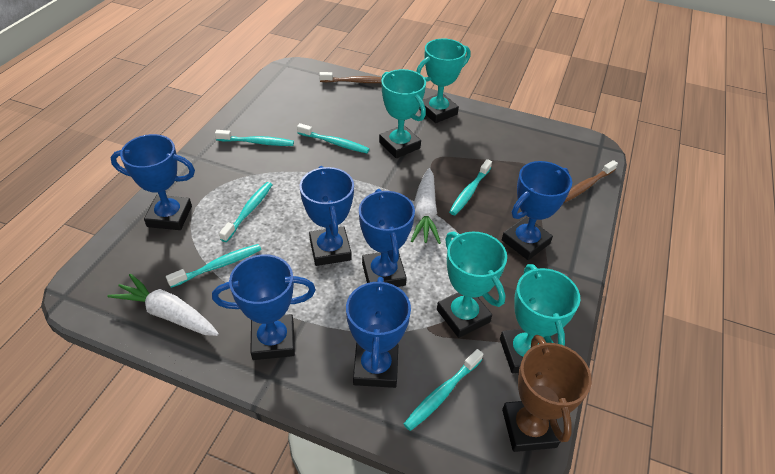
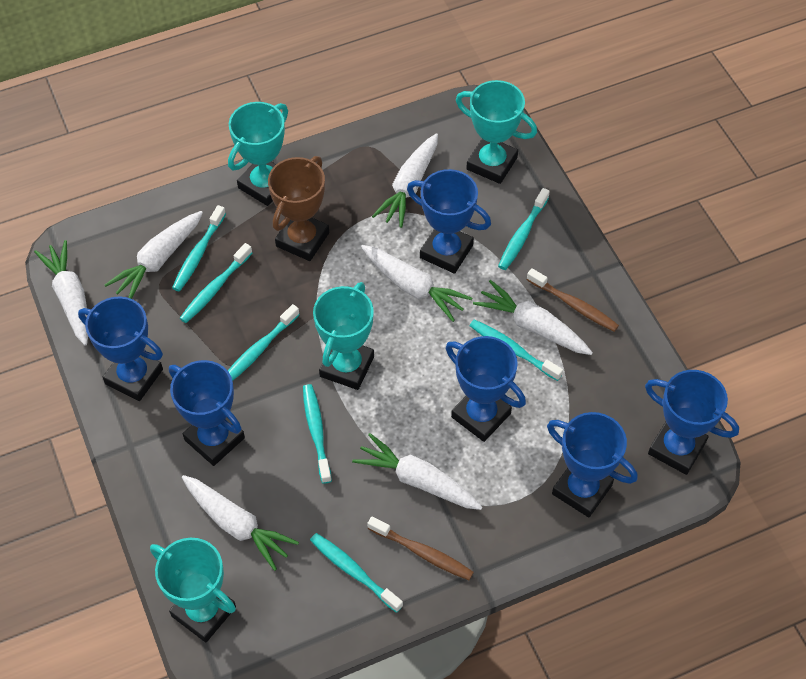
turquoise toothbrush: [166,244,261,288] [215,130,294,146] [219,182,273,242] [297,123,370,153] [404,349,483,431] [449,159,492,215] = 6 -> [172,205,226,292] [180,243,252,323] [228,304,300,381] [303,384,332,484] [310,533,403,613] [469,319,563,381] [498,188,550,270] = 7
white carrot: [108,274,219,336] [411,168,441,244] = 2 -> [34,240,88,346] [105,211,203,299] [182,475,299,571] [352,433,482,510] [361,245,472,322] [372,133,438,228] [473,280,593,355] = 7

